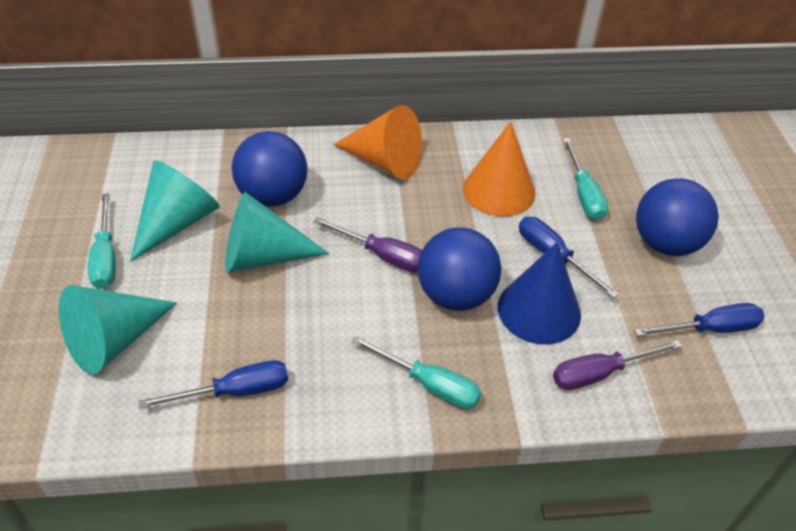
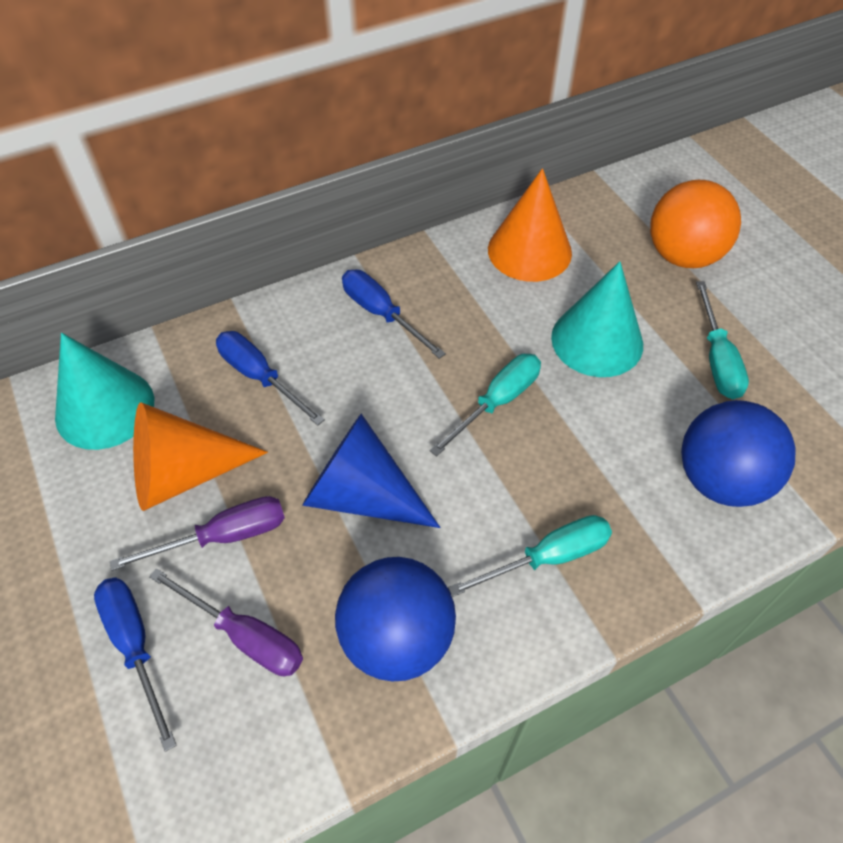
blue ball: [232,131,307,207] [418,227,501,311] [636,178,719,256] = 3 -> [335,557,456,682] [681,400,796,507] = 2
orange ball: none = 0 -> [650,180,741,268] = 1
turquoise cone: [59,285,177,375] [130,160,220,261] [225,192,329,272] = 3 -> [55,333,154,450] [551,261,643,377] = 2

